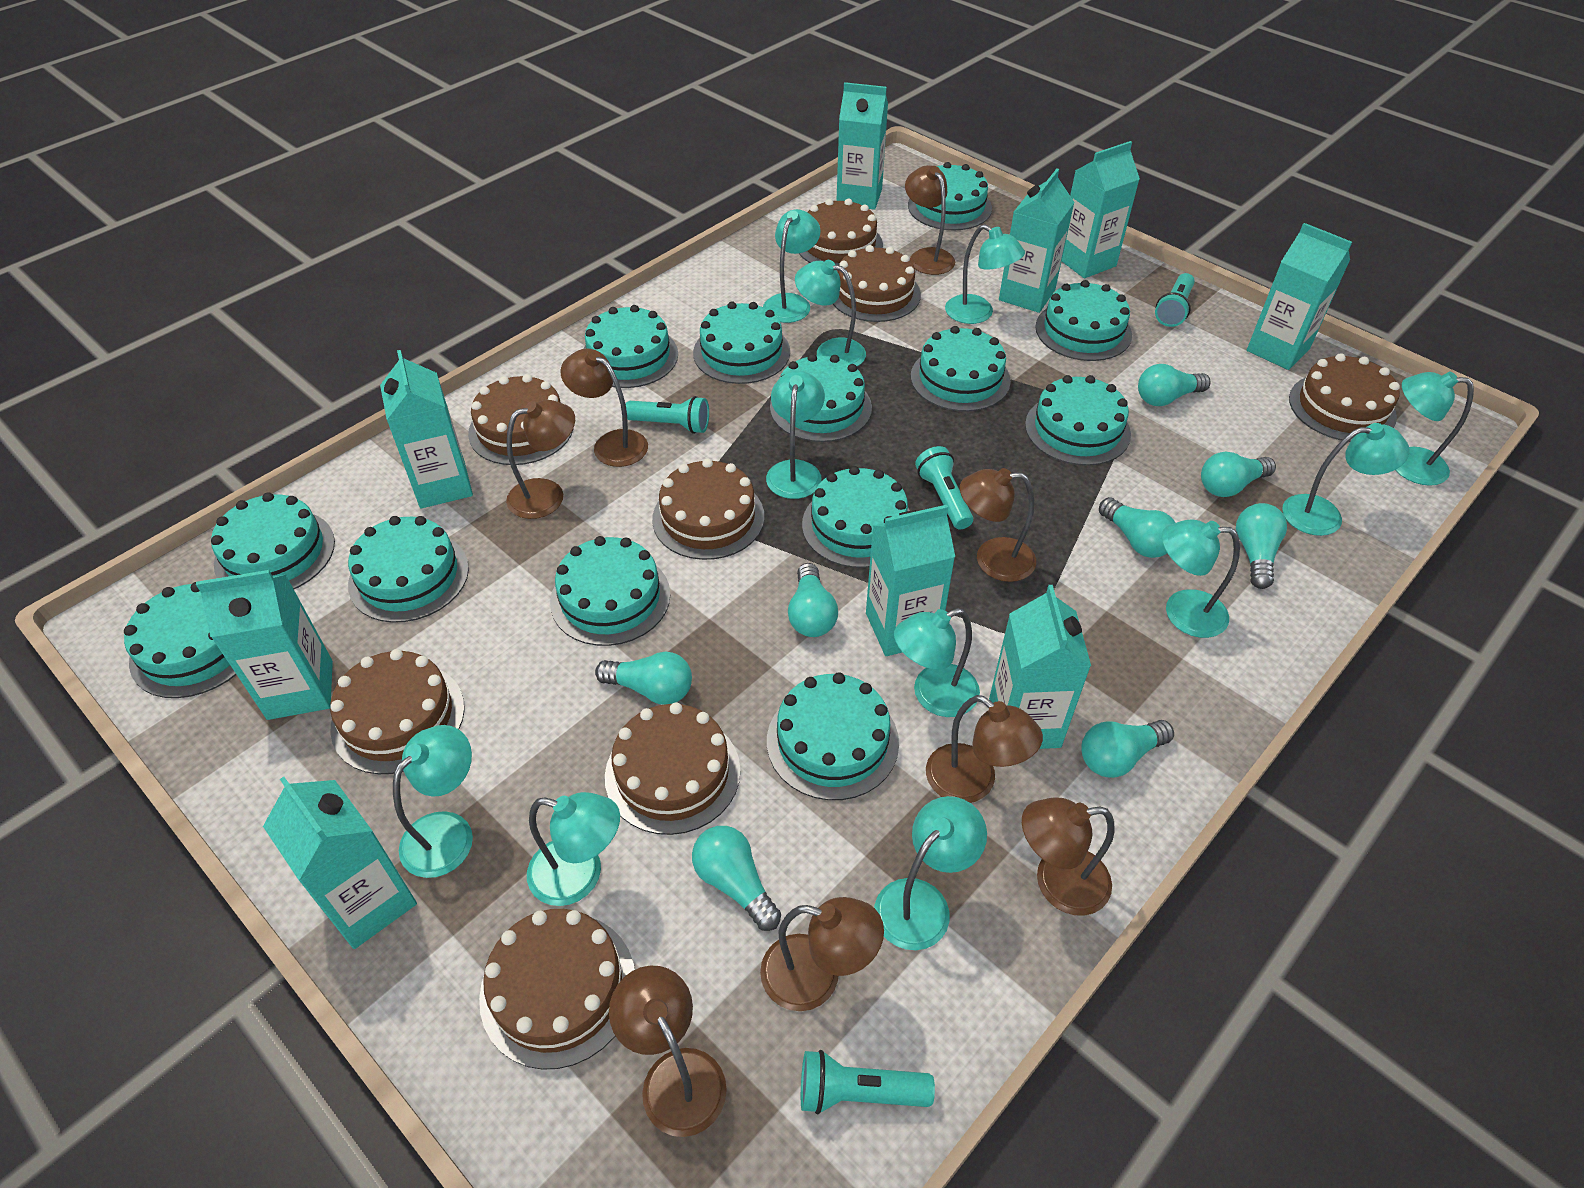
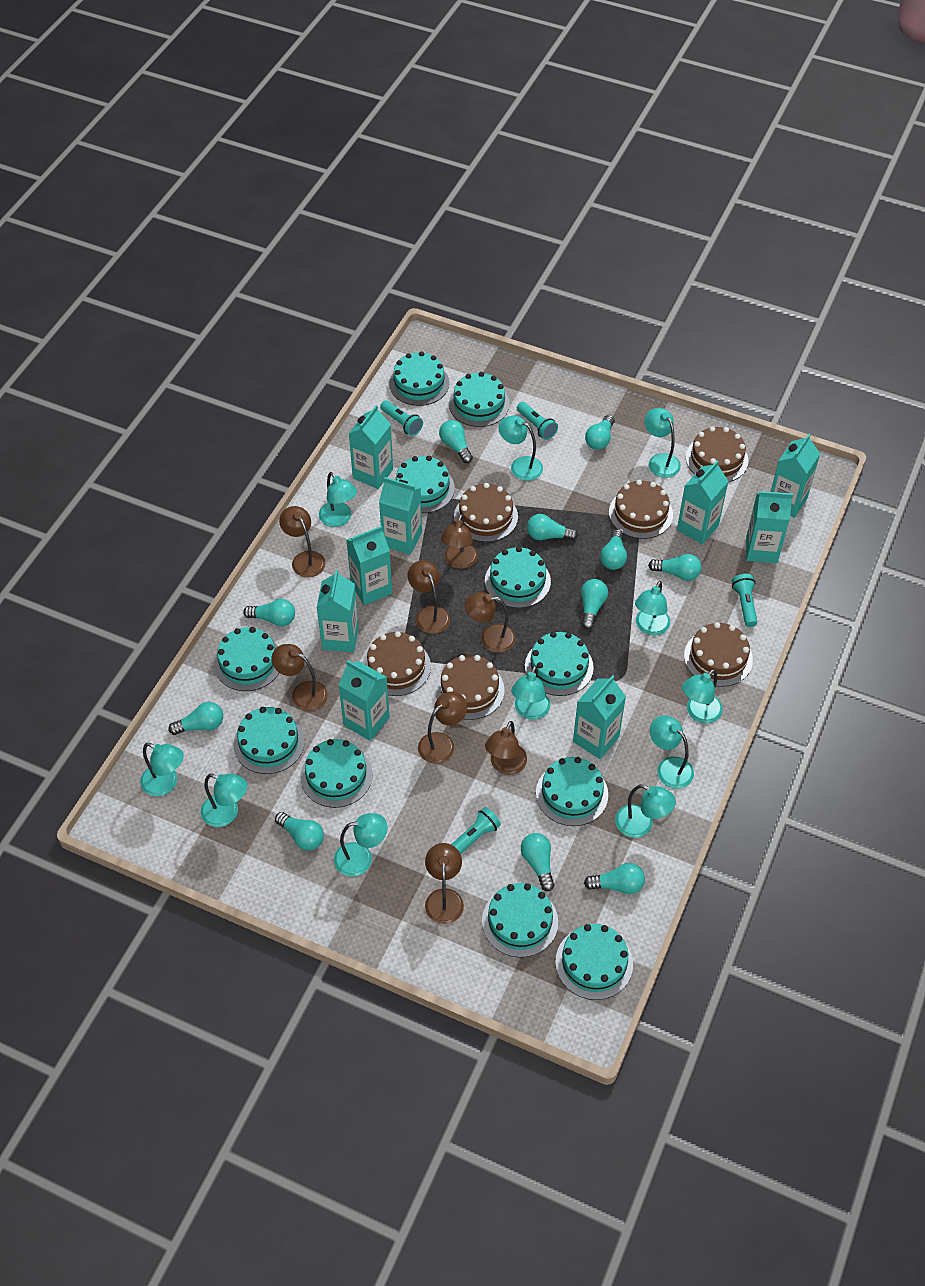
brown cake: [330,649,465,774] [468,374,574,465] [479,909,635,1070] [605,702,741,835] [652,458,764,560] [799,198,883,266] [833,245,921,322] [1289,353,1400,442] = 8 -> [363,631,431,696] [435,655,505,720] [454,483,518,542] [609,480,673,539] [684,622,753,687] [686,426,748,482] = 6
turquoise cake: [124,582,236,698] [211,492,335,589] [348,516,469,623] [550,536,670,646] [583,305,678,388] [693,301,790,384] [767,672,899,800] [770,354,872,442] [802,466,910,568] [908,162,992,231] [911,326,1011,412] [1025,375,1131,466] [1035,280,1132,361] = 13 -> [214,627,279,691] [233,707,305,774] [301,739,372,808] [389,351,449,406] [394,456,455,513] [449,372,510,427] [482,883,558,958] [485,546,551,608] [525,632,594,696] [536,757,608,826] [555,924,633,1000] = 11
turquoise light bulb: [595,652,692,705] [692,826,781,931] [788,563,838,637] [1081,720,1174,778] [1099,497,1176,558] [1138,364,1211,406] [1201,452,1276,497] [1236,503,1287,589] = 8 -> [169,702,223,735] [243,599,295,626] [275,812,324,851] [439,420,473,463] [521,833,555,891] [527,514,578,540] [581,579,608,629] [584,863,645,894] [585,415,615,450] [600,529,627,570] [648,554,702,581] = 11

